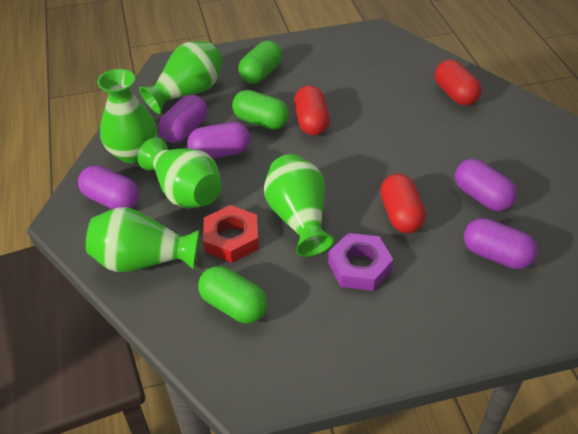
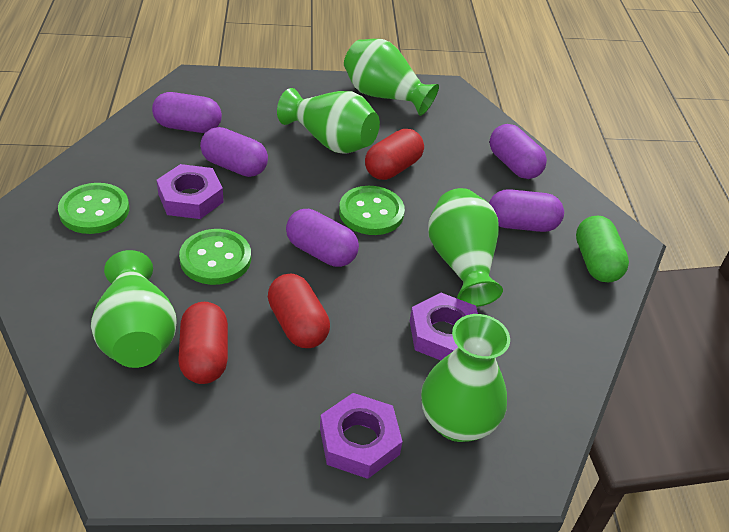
green button: none = 0 -> [58,183,129,234] [179,229,251,285] [339,186,405,235] = 3
green capsule: [198,266,267,323] [232,90,289,130] [238,41,282,84] = 3 -> [576,215,629,282] = 1
purple nut: [328,233,393,291] = 1 -> [156,164,224,219] [320,393,403,479] [410,293,478,360] = 3
red nut: [203,205,259,263] = 1 -> none = 0

